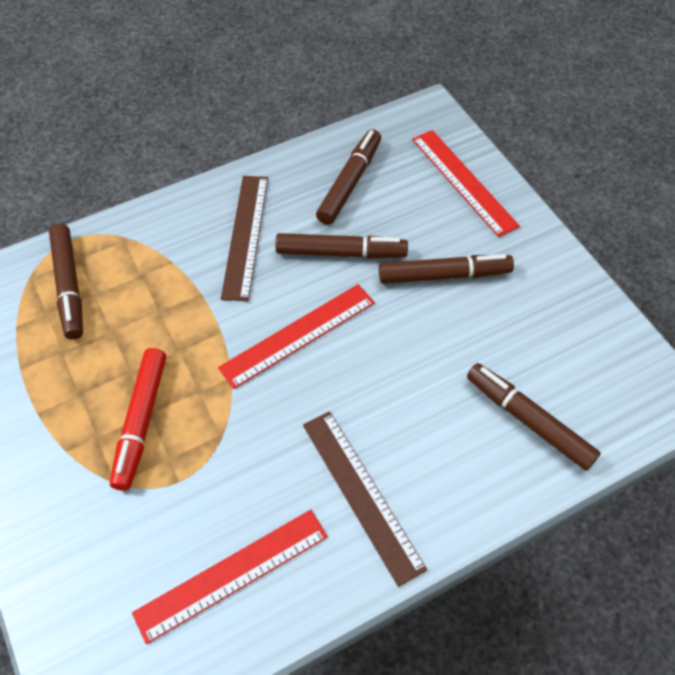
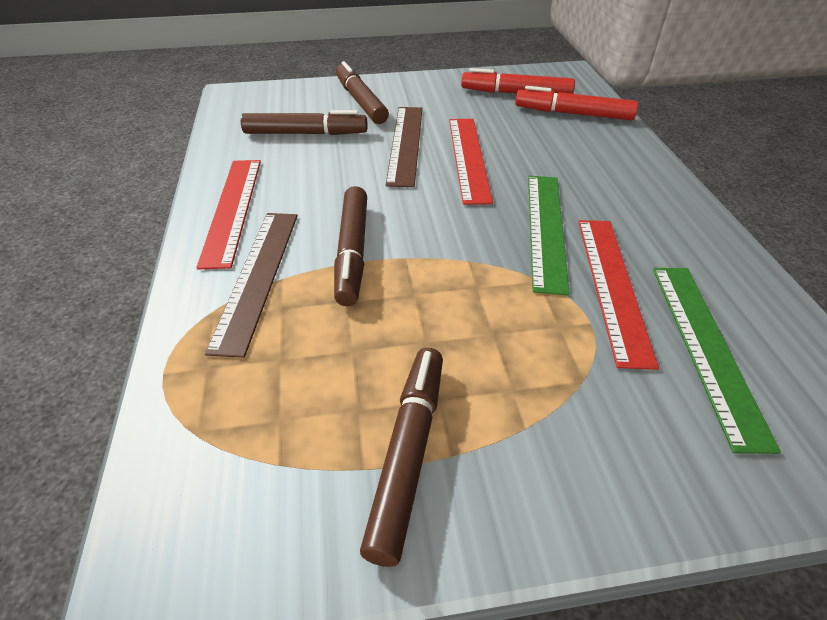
brown marker: [49,224,83,340] [275,233,408,259] [316,129,381,225] [379,254,514,284] [467,363,601,471] = 5 -> [241,110,367,135] [334,186,367,306] [336,61,389,124] [360,348,443,567] = 4
green ruler: none = 0 -> [528,176,570,296] [653,268,781,454] = 2
red marker: [110,348,166,491] = 1 -> [461,68,575,94] [515,86,638,120] = 2

